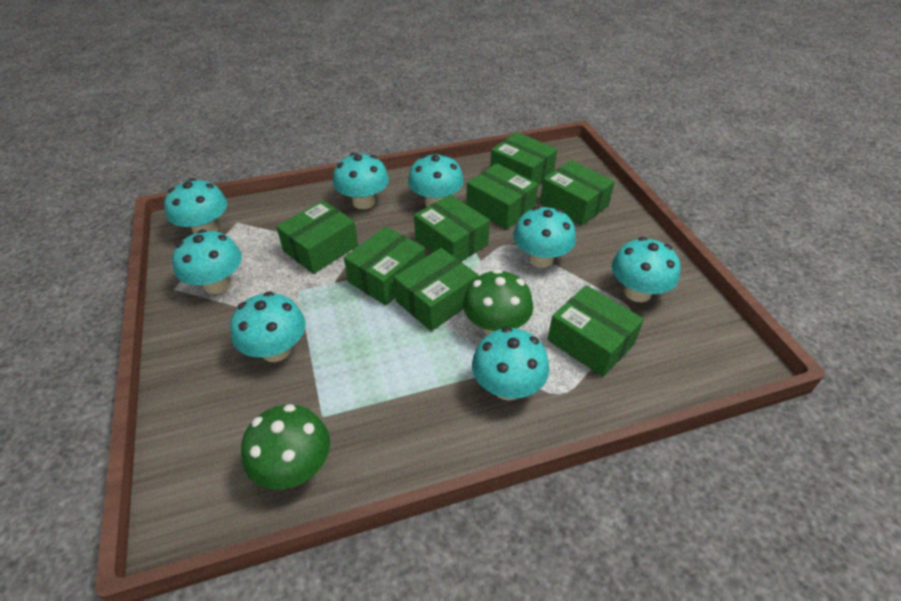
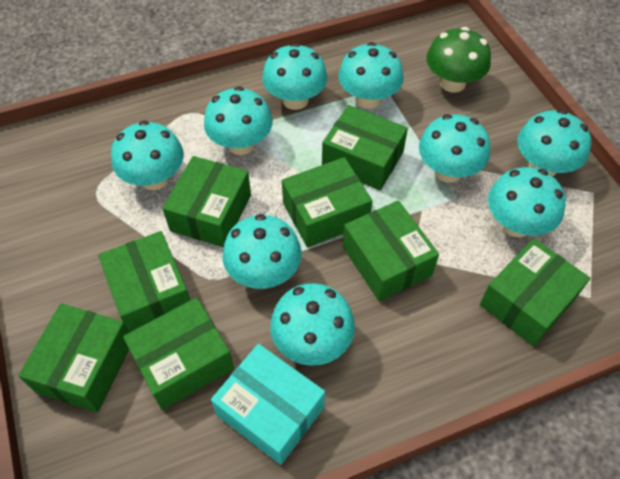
green mushroom: [241,404,330,490] [463,269,533,335] = 2 -> [426,27,491,93] = 1
turquoise box: none = 0 -> [211,344,325,465] = 1
turquoise mushroom: [164,178,227,234] [172,229,242,294] [230,291,306,362] [333,153,389,209] [408,154,464,207] [472,327,549,401] [513,206,576,268] [612,237,680,302] = 8 -> [111,120,184,190] [204,86,273,155] [222,214,301,289] [262,43,327,110] [270,283,355,366] [338,42,404,109] [419,114,490,182] [488,167,566,237] [518,109,591,176] = 9

